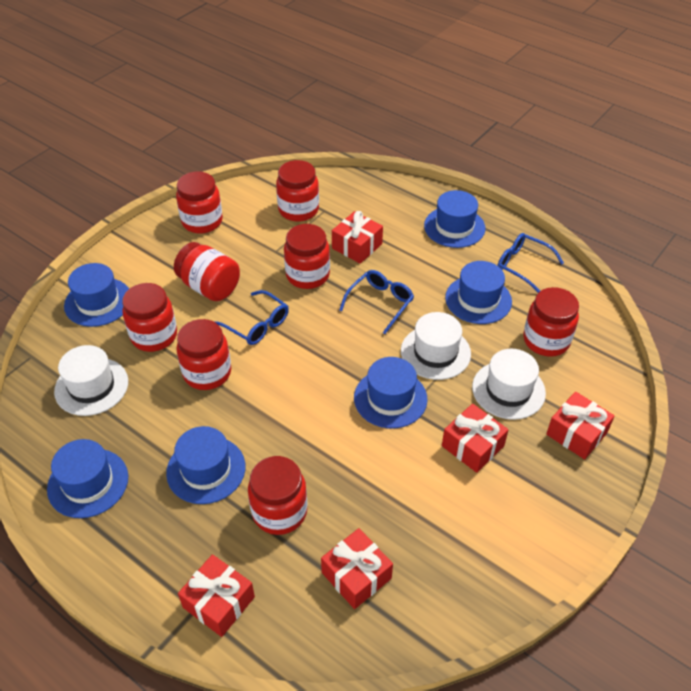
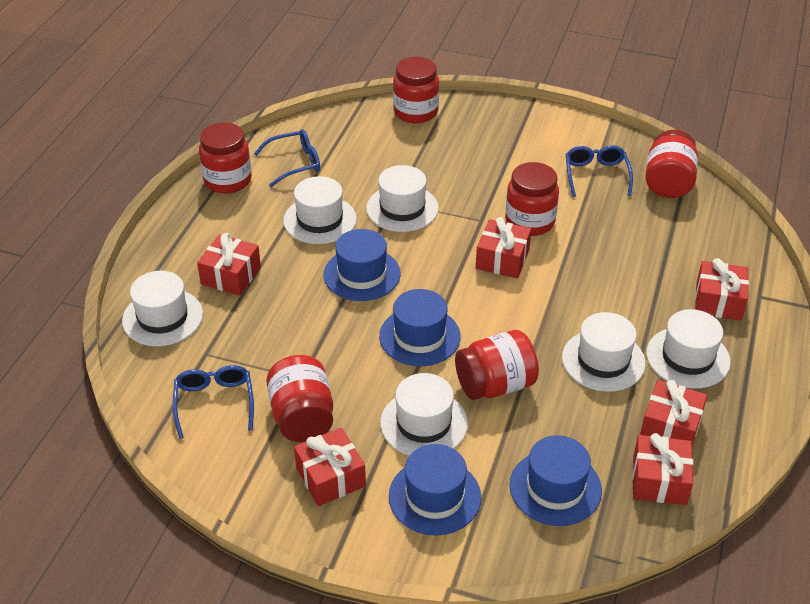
blue hat: [47,439,128,518] [64,263,129,327] [166,426,246,504] [354,357,427,428] [424,190,485,248] [445,261,512,324] = 6 -> [324,229,401,301] [379,289,461,366] [389,444,481,536] [510,435,602,526] = 4
red gift: [178,554,255,637] [321,528,393,609] [332,211,383,264] [442,404,509,473] [546,392,615,460] = 5 -> [197,233,261,296] [294,428,366,506] [476,217,531,278] [632,433,693,505] [640,380,707,445] [695,258,749,321] = 6
red jar: [122,283,177,352] [174,242,240,301] [176,171,223,233] [177,319,231,390] [248,456,308,535] [276,160,319,222] [284,224,330,289] [523,287,579,357] = 8 -> [199,122,252,194] [266,355,333,442] [393,57,439,123] [455,330,539,400] [505,162,559,236] [646,130,698,198] = 6
white hat: [54,345,128,416] [401,312,471,380] [472,349,546,420] = 3 -> [122,271,203,346] [283,176,357,244] [366,165,439,232] [380,373,468,456] [562,312,646,392] [646,309,730,388] = 6

